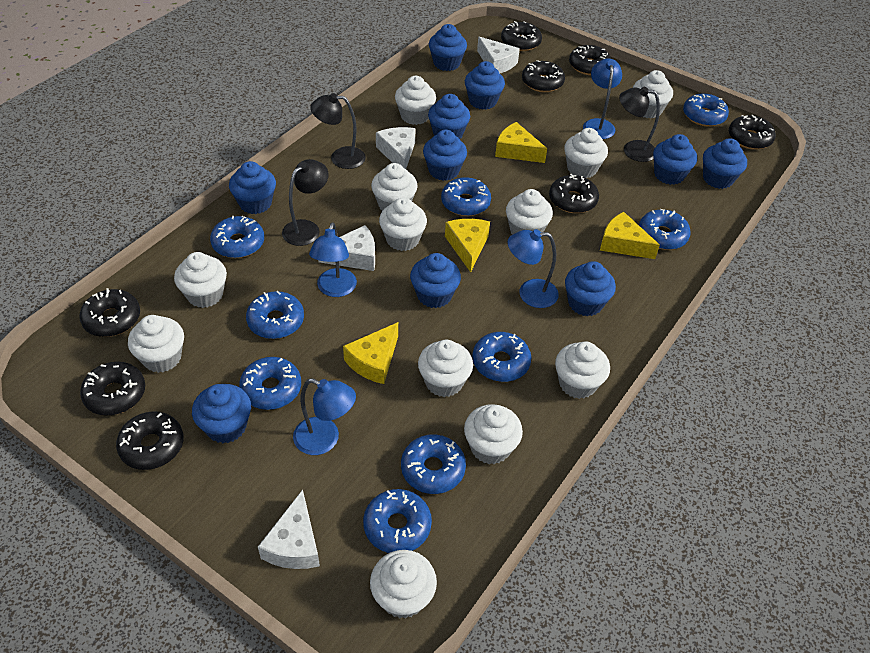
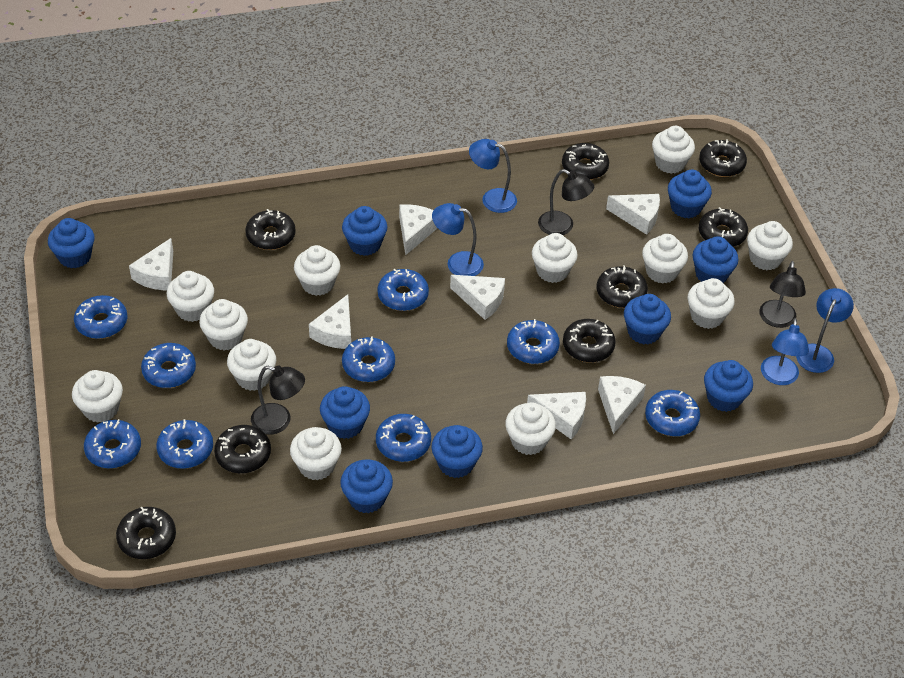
blue cupcake: [192,384,251,443] [229,161,276,214] [410,253,461,308] [423,130,467,181] [428,94,470,139] [429,24,467,71] [465,61,505,110] [565,261,616,316] [653,134,697,185] [703,138,747,189] = 10 -> [48,218,95,268] [320,386,370,439] [340,459,393,513] [342,206,387,256] [431,425,483,478] [624,294,671,345] [668,170,712,218] [693,236,738,283] [704,360,753,412] = 9
white cheese: [258,490,320,569] [318,225,375,271] [376,127,415,169] [477,37,520,73] = 4 -> [129,238,173,290] [309,294,351,349] [399,204,438,255] [450,275,505,320] [527,392,586,439] [598,376,646,434] [606,194,660,235] = 7
yellow cheese: [343,322,398,384] [445,219,490,272] [495,122,547,163] [600,212,660,259] = 4 -> none = 0

